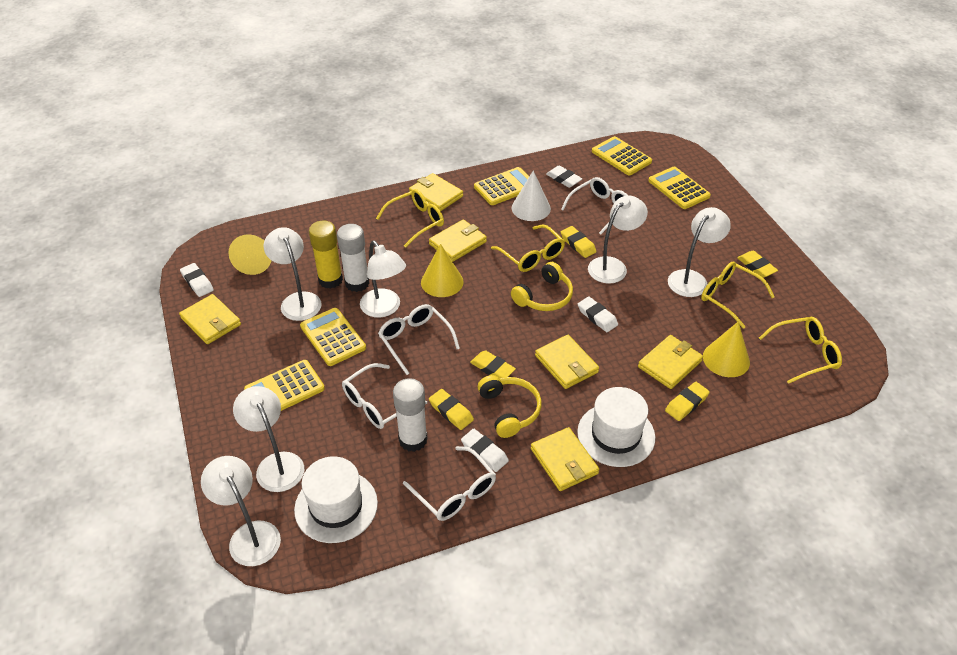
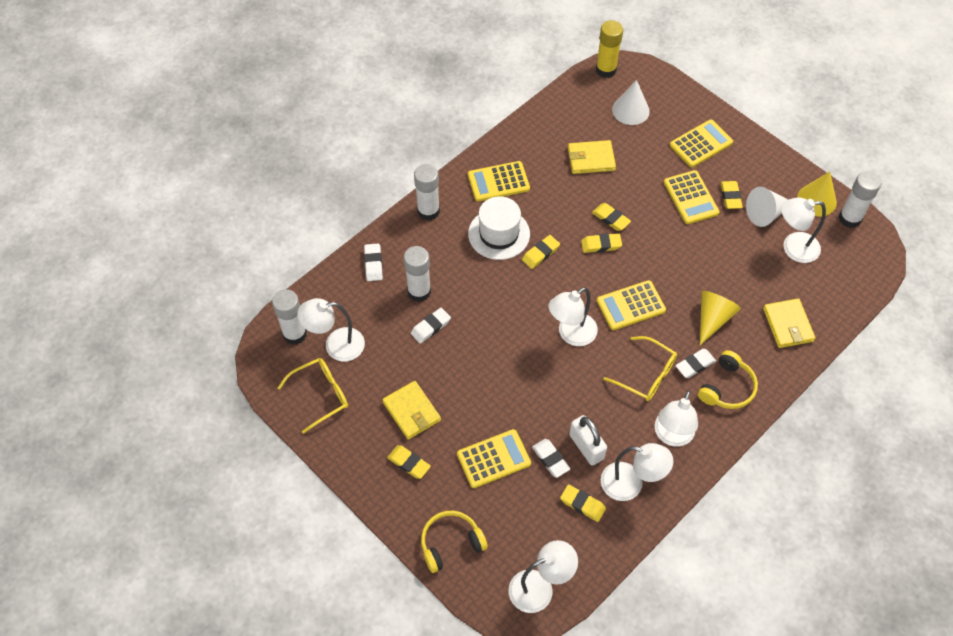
white cone: [512,171,551,221] = 1 -> [612,80,650,125] [746,187,788,227] = 2
white glasses: [342,363,427,429] [378,304,460,375] [403,446,496,521] [561,177,627,234] = 4 -> none = 0
white glue stick: [337,224,370,292] [393,378,428,452] = 2 -> [272,289,307,345] [404,246,431,302] [414,164,440,221] [839,171,881,228] = 4
white hat: [294,456,378,543] [577,387,655,467] = 2 -> [468,196,530,260] = 1
white padlock: none = 0 -> [569,415,607,466] = 1
yellow cone: [228,234,272,275] [421,244,464,297] [703,321,750,377] = 3 -> [700,291,741,345] [797,172,837,216] = 2
yellow eraser: [429,389,474,430] [470,350,516,378] [561,226,597,258] [665,382,710,421] [737,251,778,278] = 5 -> [387,445,431,479] [522,235,560,269] [560,484,606,522] [581,233,622,253] [592,203,631,231] [720,181,743,209] = 6
yellow glasses: [376,189,444,248] [491,225,565,272] [701,261,775,329] [759,317,842,384] = 4 -> [278,358,348,434] [603,336,677,401] = 2
yellow wallet: [179,294,241,344] [409,173,463,211] [429,219,487,262] [531,427,599,491] [535,335,599,389] [638,335,703,389] = 6 -> [382,381,441,440] [568,140,616,174] [763,298,815,348] = 3

